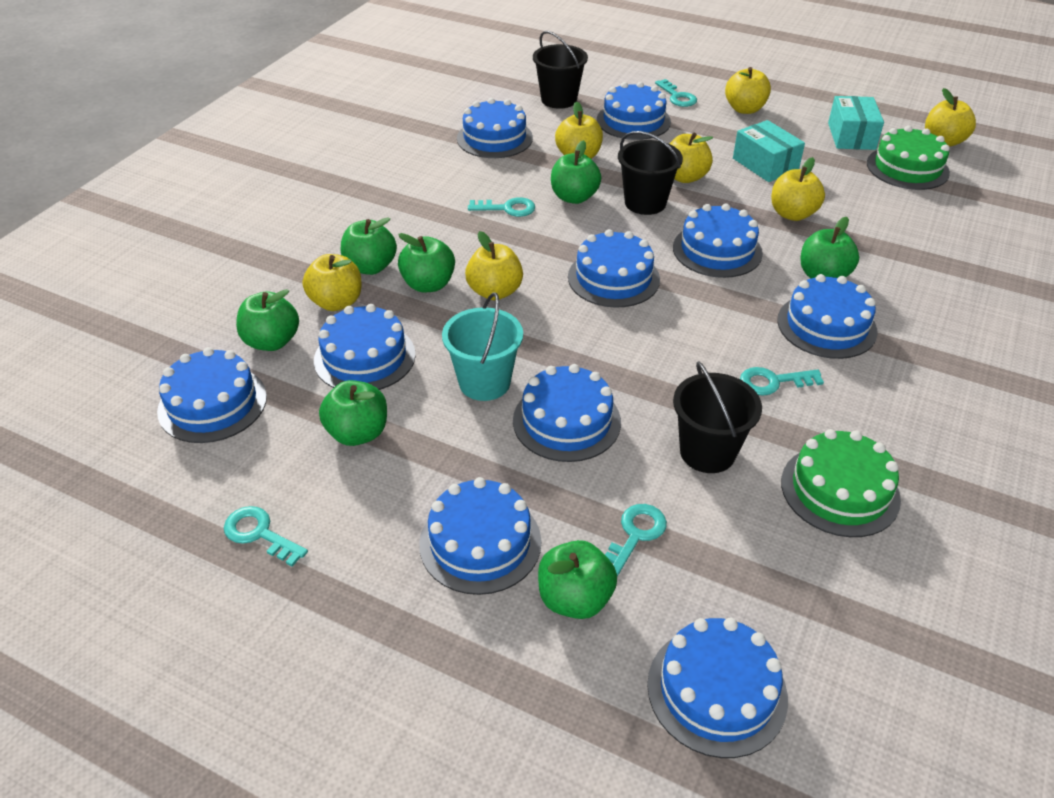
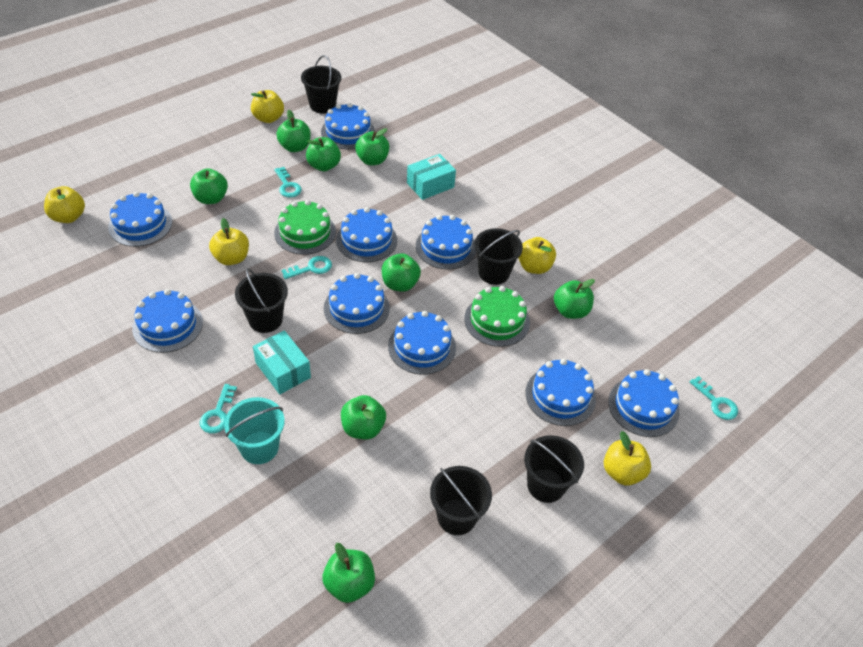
black bucket: [533,31,588,109] [618,131,683,215] [673,361,762,473] = 3 -> [235,268,288,333] [301,55,341,113] [430,466,492,535] [475,228,523,285] [524,435,584,503] = 5
blue cake: [157,347,267,443] [314,304,416,390] [419,477,541,595] [457,98,533,158] [513,364,621,462] [568,229,660,308] [597,82,671,140] [647,618,788,758] [673,204,763,278] [777,274,878,359] = 10 -> [108,192,172,247] [132,289,203,353] [321,103,375,149] [324,273,390,334] [336,207,397,262] [388,311,456,375] [416,215,476,270] [525,359,596,426] [608,369,680,437] = 9
green apple: [236,289,299,351] [319,380,387,446] [341,218,397,275] [398,233,455,292] [538,540,617,619] [551,140,601,204] [801,217,859,279] = 7 -> [190,168,228,204] [276,110,311,152] [306,137,341,172] [322,543,375,603] [341,395,386,439] [355,128,390,165] [382,253,421,292] [554,279,595,319] = 8
turquoise key: [224,506,308,567] [468,197,535,217] [605,504,667,577] [655,79,697,107] [740,367,824,396] = 5 -> [200,384,237,433] [274,167,302,198] [282,256,332,279] [690,376,738,420] = 4
yellow apple: [302,254,362,311] [465,231,523,300] [555,101,603,159] [670,133,713,183] [725,67,771,114] [771,157,825,221] [925,88,976,147] = 7 -> [44,186,85,223] [209,218,249,265] [251,90,284,123] [519,237,556,274] [604,431,651,486] = 5

